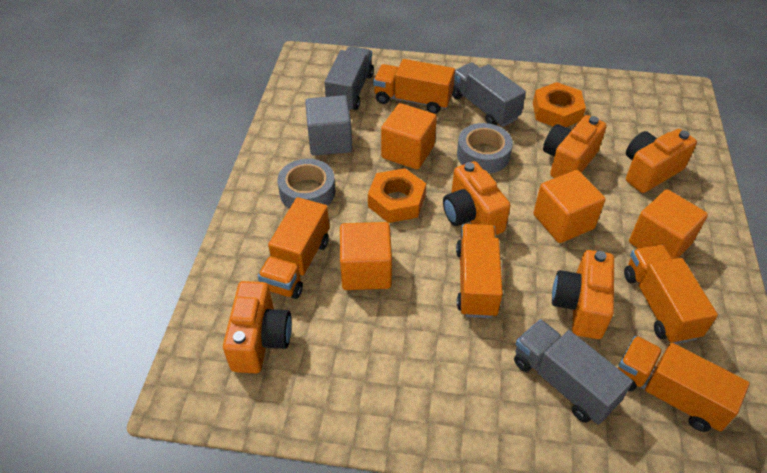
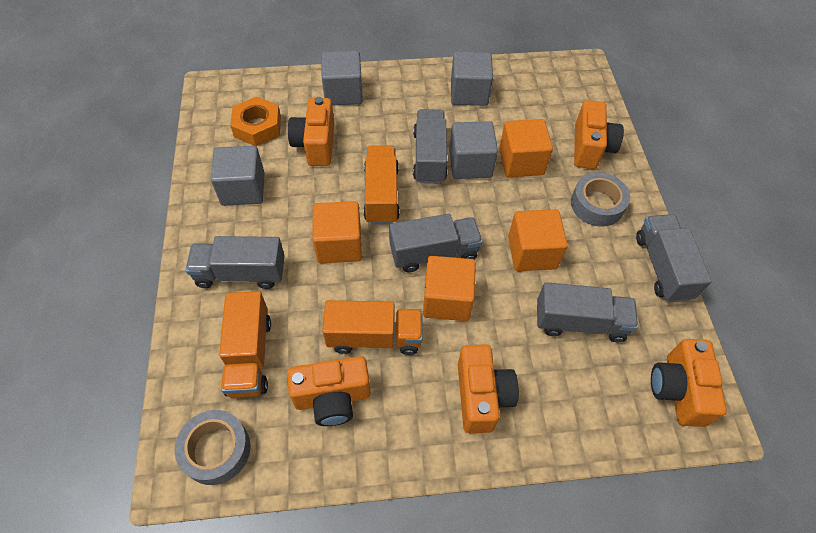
grey cube: [305,95,352,156] = 1 -> [211,146,265,206] [321,50,363,105] [449,121,498,179] [451,51,493,106] = 4
grey truck: [324,46,374,111] [452,62,526,127] [514,319,633,424] = 3 -> [186,236,285,289] [389,214,483,273] [413,109,448,184] [537,282,638,342] [636,214,712,303] = 5
orange nut: [368,168,426,223] [533,82,586,127] = 2 -> [230,96,281,146] = 1
orange truck: [258,197,329,299] [373,59,455,114] [456,224,503,318] [618,336,750,432] [624,245,718,344] = 5 -> [219,291,271,398] [322,300,423,355] [363,145,400,225] = 3

